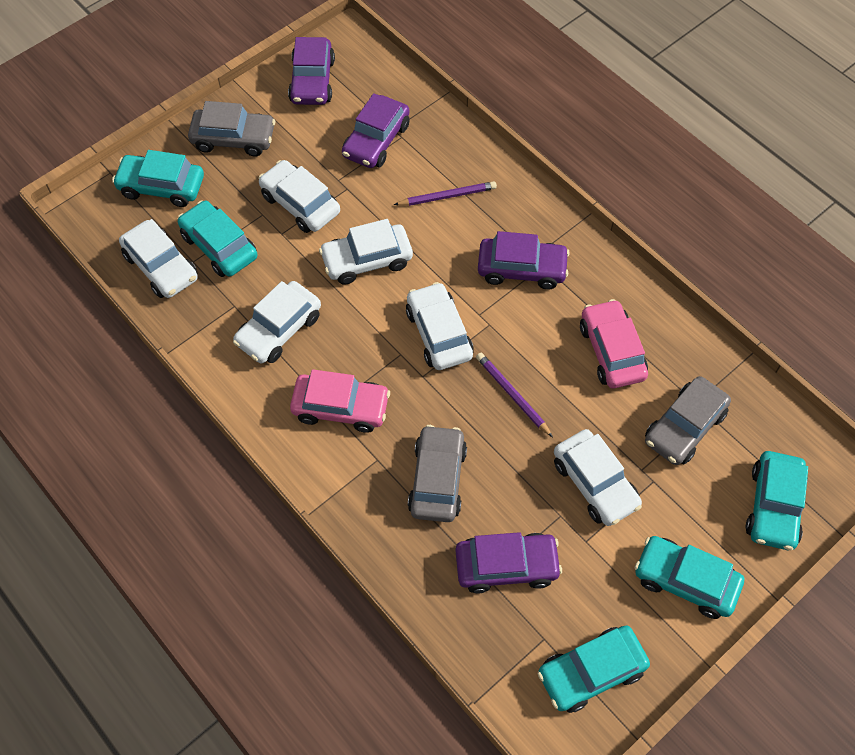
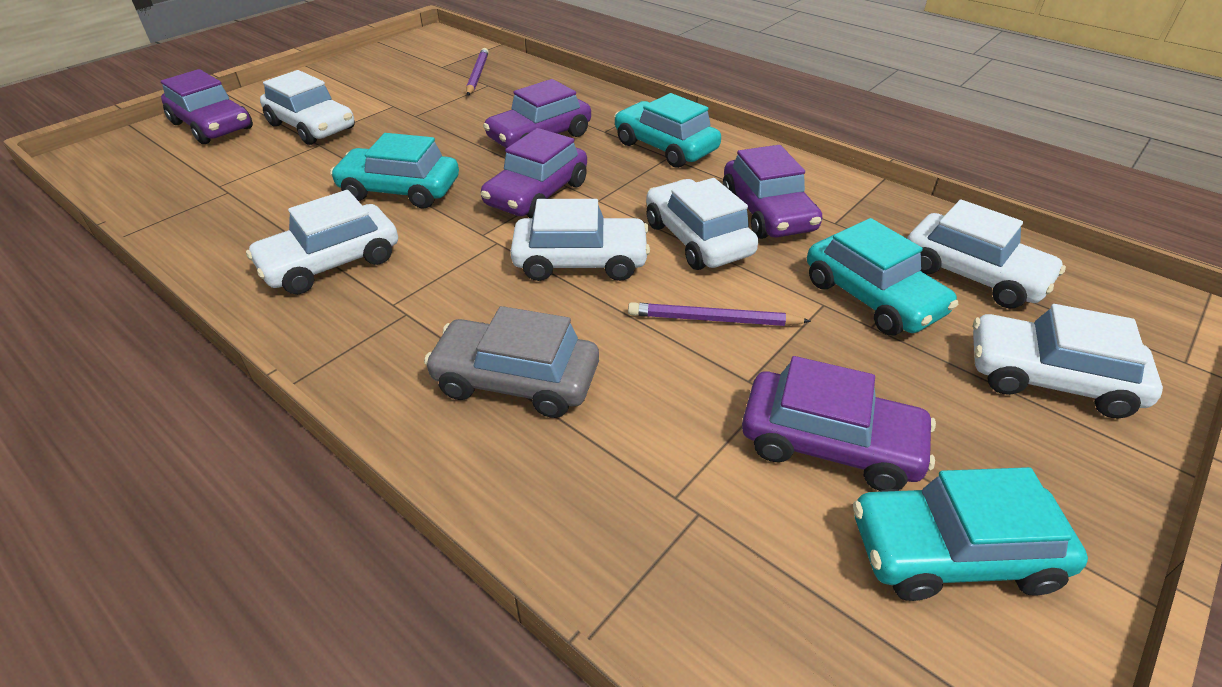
grey car: [188,101,275,157] [408,425,467,522] [645,376,731,465] = 3 -> [424,306,599,418] = 1
pink car: [290,369,390,433] [580,299,648,388] = 2 -> none = 0
purple car: [288,37,335,105] [342,93,410,168] [455,532,562,593] [478,231,570,290] = 4 -> [161,69,253,144] [481,128,587,218] [483,79,591,148] [723,145,822,239] [742,356,936,491] = 5
turquoise car: [112,150,204,207] [178,200,257,277] [537,626,650,713] [635,536,744,619] [746,451,808,550] = 5 -> [330,133,459,208] [614,93,721,168] [807,218,958,335] [853,467,1088,601] = 4

